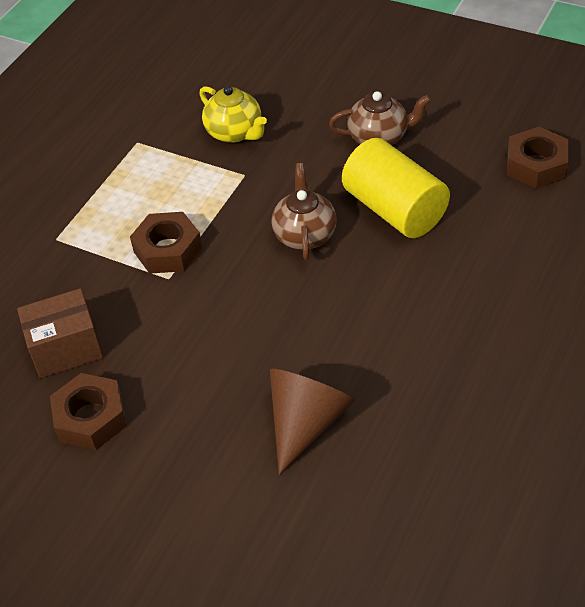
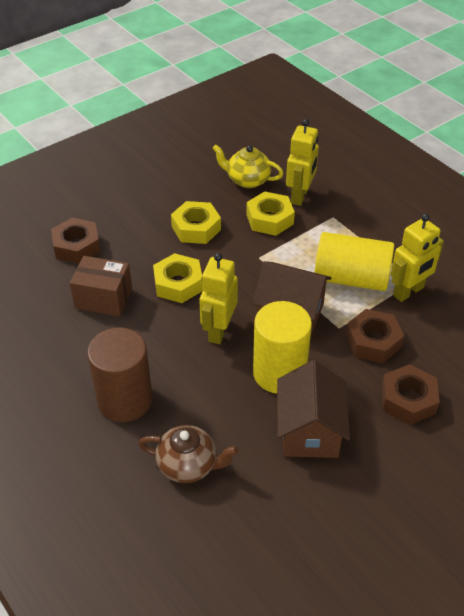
brown cone: [270,369,355,475] = 1 -> none = 0
brown cylinder: none = 0 -> [87,327,152,422] = 1
brown house: none = 0 -> [253,261,331,335] [277,360,350,458] = 2
brown teapot: [271,163,337,260] [329,91,431,145] = 2 -> [138,425,239,483] = 1
yellow cylinder: [342,138,450,238] = 1 -> [253,301,312,394] [314,232,394,291] = 2
yellow nut: none = 0 -> [153,253,203,303] [171,201,221,244] [246,191,295,236] = 3
yellow robot: none = 0 -> [199,253,238,344] [286,119,319,206] [391,214,444,302] = 3

